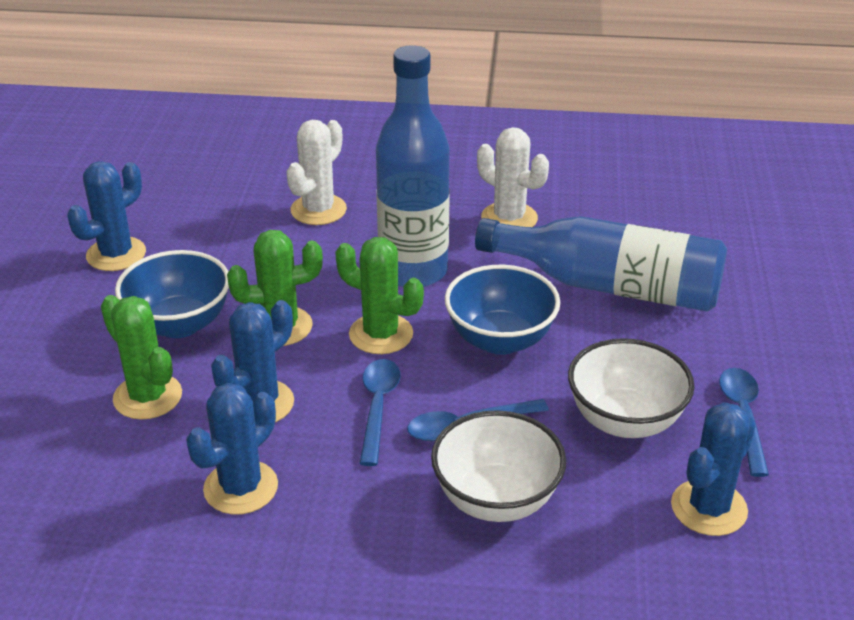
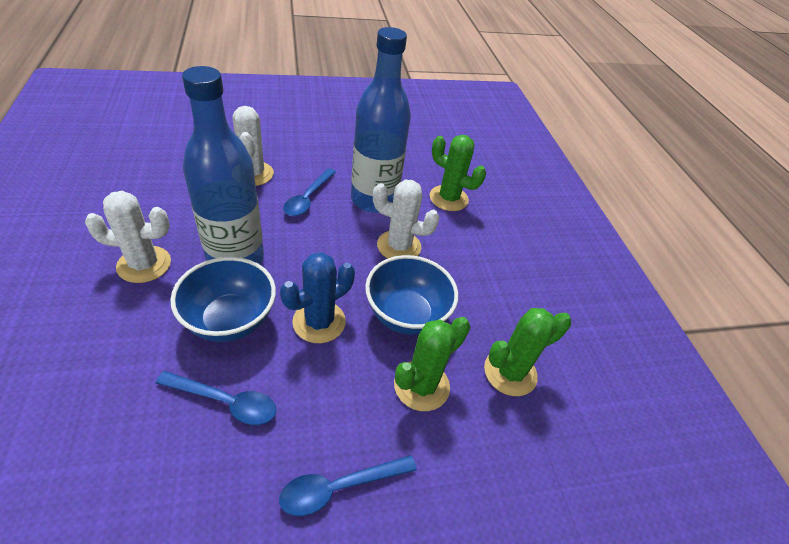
blue cactus: [67,161,146,271] [186,383,278,515] [211,300,294,422] [671,402,756,536] = 4 -> [280,252,355,343] = 1
white bowl: [431,410,566,522] [568,338,695,438] = 2 -> none = 0
white cactus: [287,120,347,225] [477,127,549,227] = 2 -> [85,191,171,283] [232,106,274,186] [373,180,440,259] = 3

